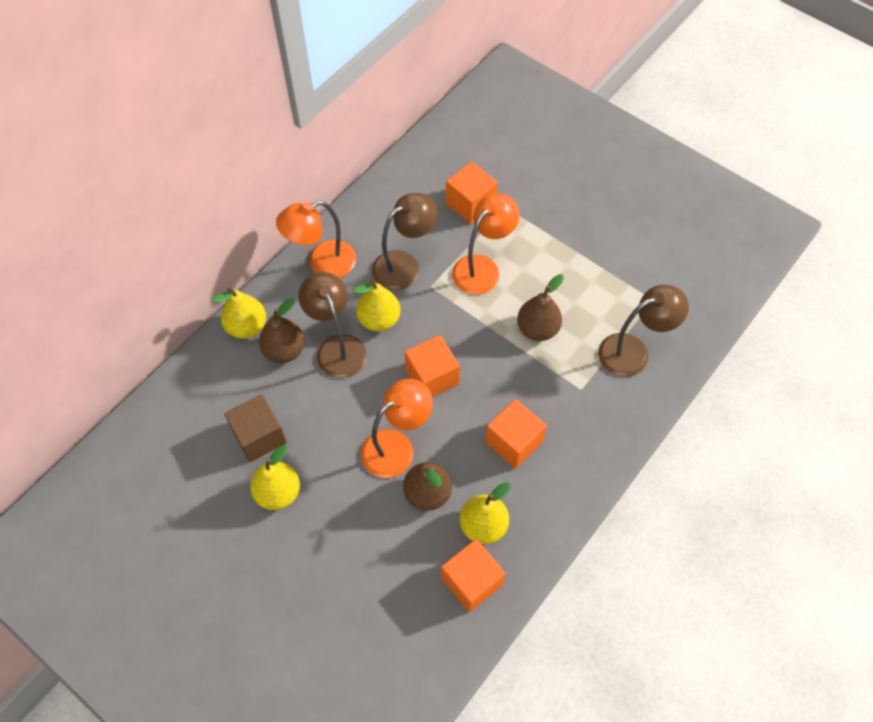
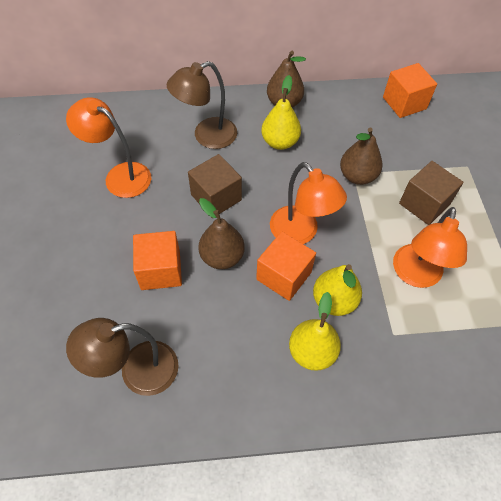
brown cube: [224,394,287,462] = 1 -> [188,154,242,218] [399,161,464,225] = 2
brown lamp: [298,272,367,378] [372,193,438,290] [598,285,689,377] = 3 -> [66,318,179,396] [166,61,237,149] = 2
orange cube: [405,335,460,397] [441,539,506,612] [446,161,498,224] [485,399,547,469] = 4 -> [133,231,182,290] [256,231,316,301] [383,63,437,118] = 3
yellow pear: [212,288,266,339] [250,445,300,510] [354,280,401,331] [459,482,511,544] = 4 -> [261,75,301,150] [289,292,341,371] [313,264,362,316] = 3

